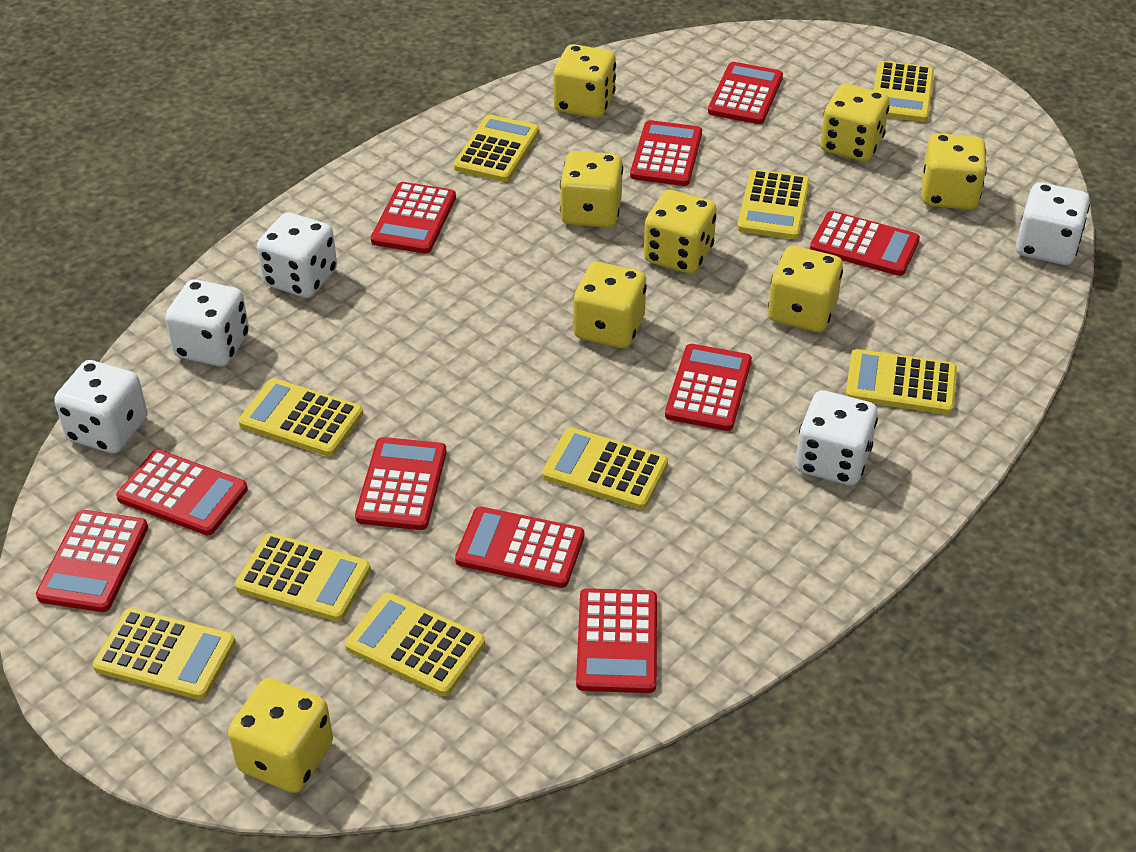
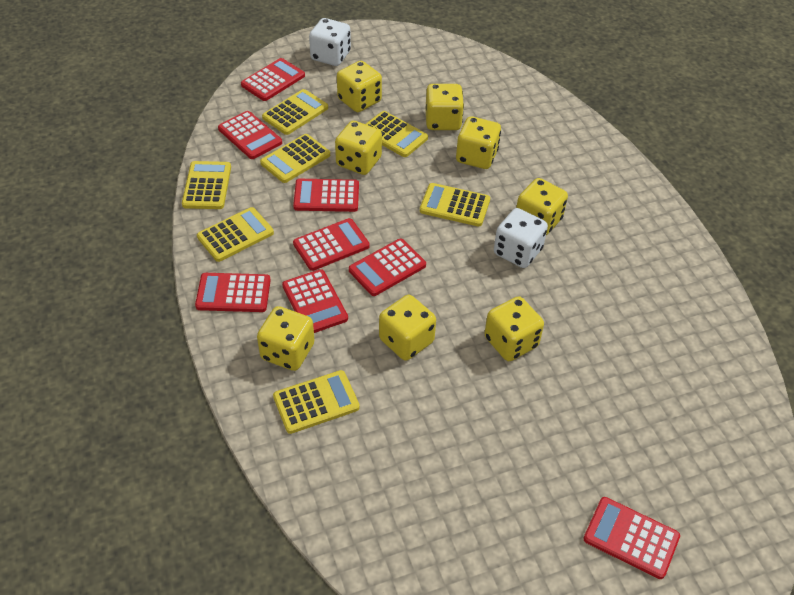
red calculator: [36,510,148,612] [116,450,248,535] [355,437,447,530] [371,182,456,254] [455,507,584,588] [576,588,657,693] [630,120,702,186] [665,344,752,431] [708,62,783,124] [810,211,920,276] = 10 -> [195,273,271,312] [218,111,282,159] [241,58,305,101] [282,269,348,333] [293,179,359,212] [293,218,369,271] [349,239,426,296] [583,497,680,579] = 8
white dice: [54,360,147,453] [165,279,249,367] [257,212,337,298] [796,390,878,485] [1016,182,1090,265] = 5 -> [309,18,351,66] [494,208,548,268] = 2
yellow calculator: [93,608,236,700] [235,533,371,621] [238,378,363,456] [345,593,485,696] [454,114,539,182] [542,428,668,510] [737,169,810,239] [845,349,957,415] [874,61,934,122] = 9 -> [182,161,231,209] [197,207,274,262] [260,134,330,183] [262,89,328,135] [273,370,360,434] [366,111,428,157] [420,183,490,227] = 7

